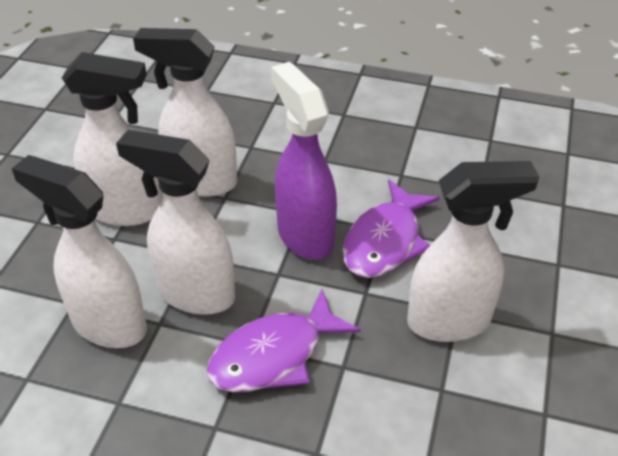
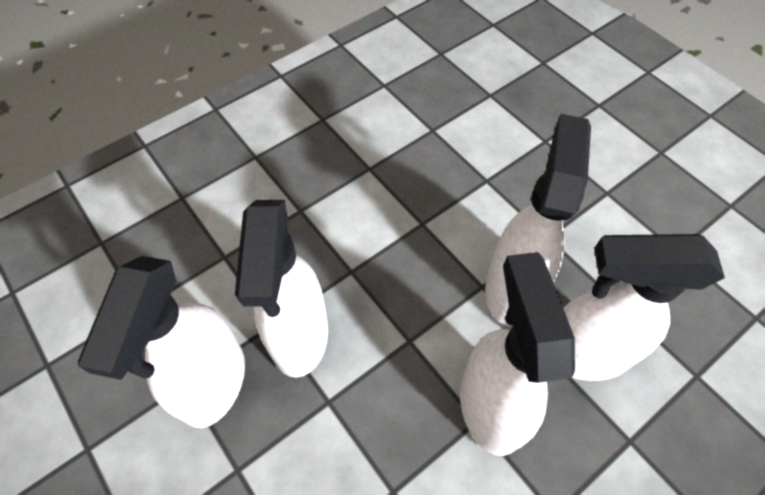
purple fish: [207,289,361,393] [342,180,440,278] = 2 -> none = 0
purple spray bottle: [271,62,337,260] = 1 -> none = 0

